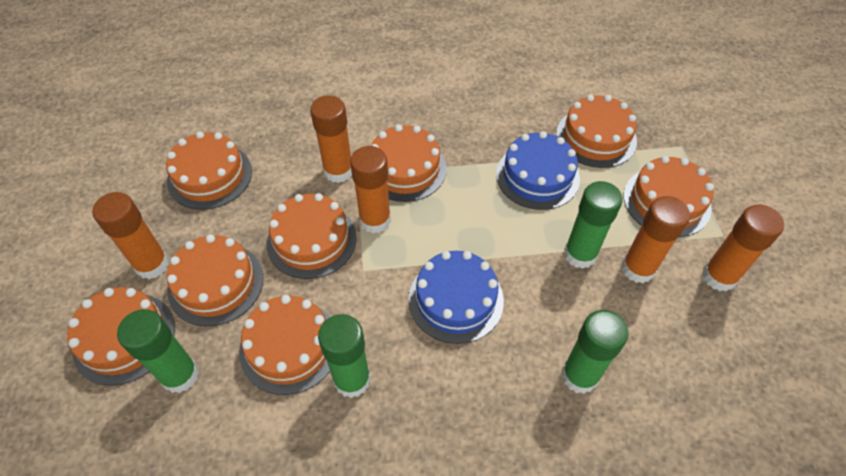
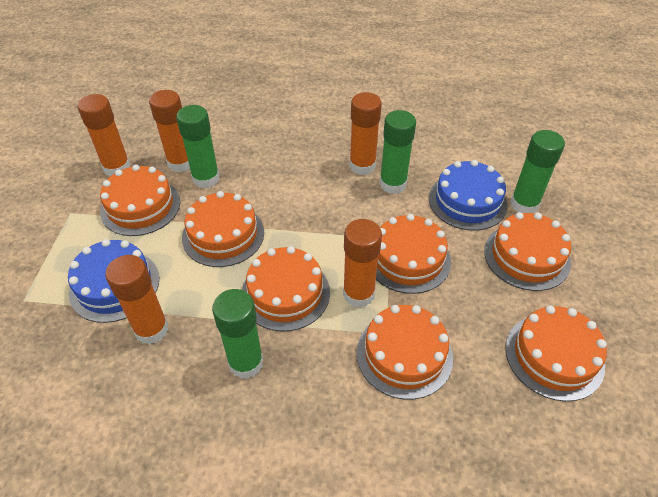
orange cake: [67,287,175,386] [166,131,252,210] [167,234,263,326] [239,295,330,395] [266,193,357,279] [371,124,447,202] [556,95,637,168] [624,156,714,237] = 8 -> [100,164,180,236] [182,191,264,267] [242,246,330,331] [357,305,453,400] [376,214,451,294] [484,212,571,291] [505,305,607,401] = 7

